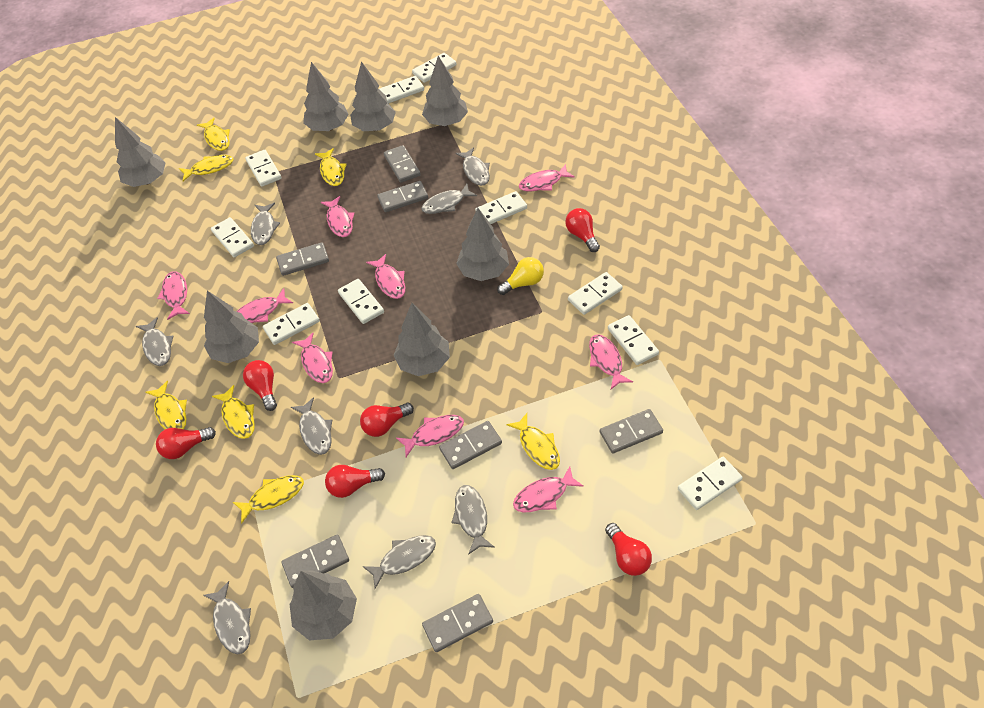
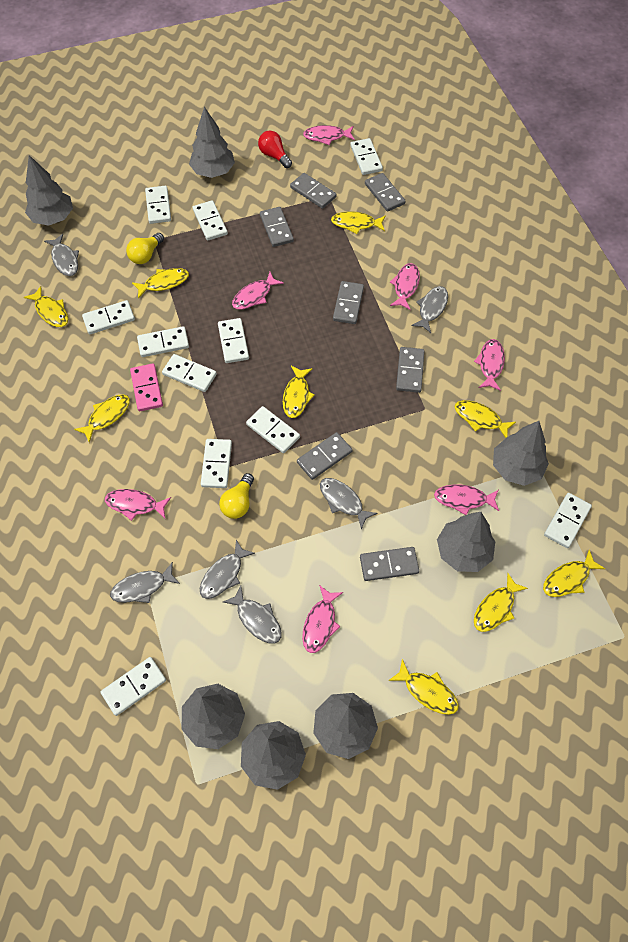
grey fish: [136,317,174,366] [203,581,251,654] [251,203,280,245] [291,397,332,455] [363,535,436,589] [421,184,477,214] [451,485,495,555] [455,147,490,186] = 8 -> [44,234,79,276] [110,562,180,603] [200,540,255,599] [223,586,281,643] [320,478,377,529] [411,286,448,333] = 6
grey tree: [115,117,166,187] [204,291,259,363] [290,570,357,641] [303,62,349,131] [350,61,396,131] [393,303,450,376] [422,56,468,126] [456,208,509,281] = 8 -> [25,155,73,226] [182,684,245,749] [189,107,235,178] [241,721,306,790] [313,693,378,759] [437,512,495,572] [493,421,549,486] = 7
pink domino: none = 0 -> [130,363,163,411] = 1
pink fish: [157,271,190,320] [236,288,293,323] [292,333,333,383] [321,196,355,237] [366,254,405,299] [396,415,464,457] [513,466,584,512] [519,164,575,191] [589,335,633,389] = 9 -> [105,489,171,521] [232,272,284,309] [302,585,343,653] [303,125,355,145] [390,263,420,310] [434,485,499,515] [474,339,505,391] = 7
red light bulb: [156,427,216,459] [243,360,277,411] [325,465,385,498] [360,403,414,437] [565,208,600,252] [605,523,652,576] = 6 -> [258,131,292,168] = 1
white domino: [211,217,254,257] [245,150,282,187] [263,303,320,345] [338,279,384,324] [379,76,424,104] [412,53,456,83] [475,191,527,224] [568,272,623,315] [608,315,659,365] [678,457,743,510] = 10 -> [82,300,135,334] [101,657,166,716] [137,326,189,357] [145,186,171,224] [162,354,217,392] [193,200,228,241] [201,439,232,488] [218,318,249,363] [246,406,300,453] [350,138,383,175] [544,493,592,548] = 11
yellow fish: [145,381,187,429] [179,155,234,181] [197,118,230,151] [212,385,255,439] [233,475,304,523] [315,148,347,186] [506,413,560,470] = 7 -> [24,286,68,327] [74,395,130,443] [132,268,189,298] [283,366,314,418] [331,211,386,234] [388,659,459,715] [455,400,516,438] [474,573,528,632] [543,550,605,597] = 9
yellow light bulb: [497,257,544,295] = 1 -> [126,233,164,264] [219,473,254,519] = 2

